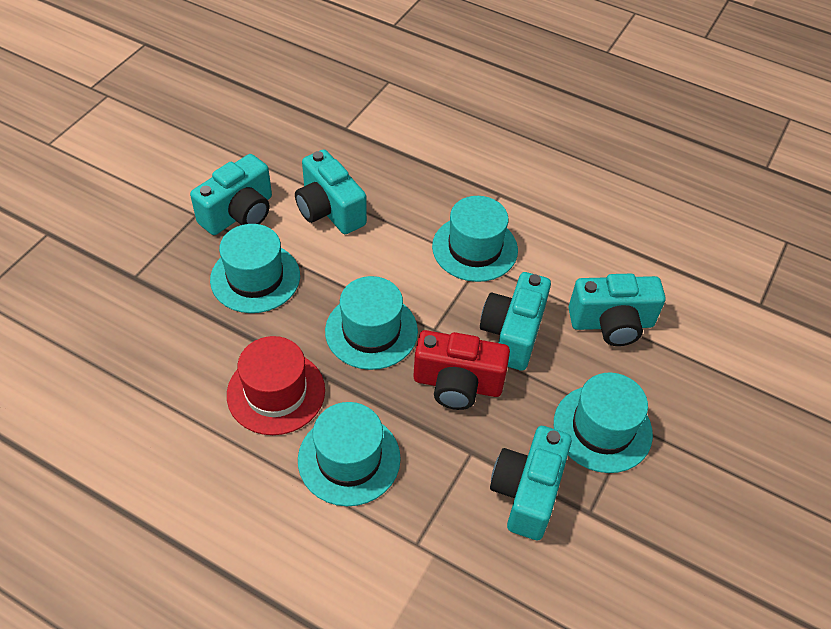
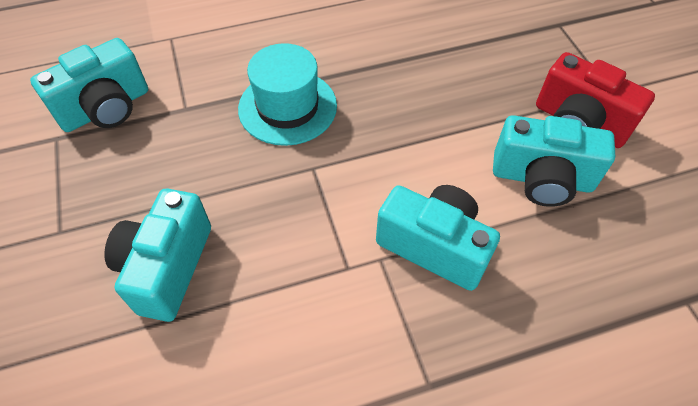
red hat: [227,336,325,435] = 1 -> none = 0
turquoise camera: [190,154,272,235] [295,149,367,234] [480,272,551,371] [490,426,572,540] [568,274,666,346] = 5 -> [30,38,148,132] [104,188,211,322] [376,185,500,291] [493,115,615,207] = 4
turquoise hat: [210,224,300,313] [298,402,401,506] [325,276,418,370] [432,196,518,282] [554,373,653,473] = 5 -> [238,43,337,146] = 1

